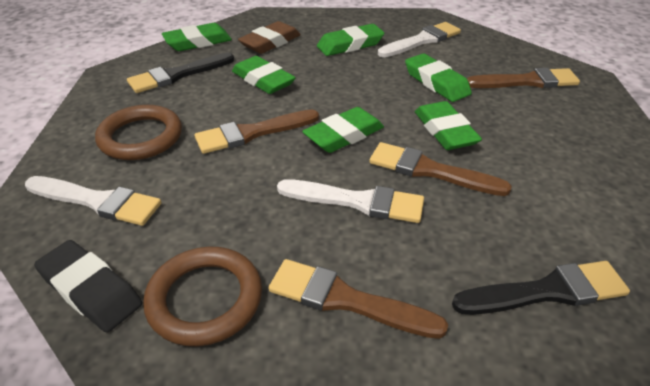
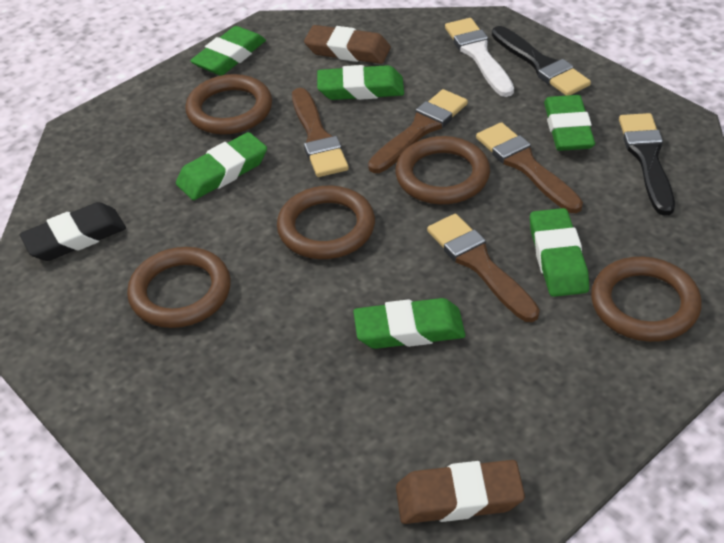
brown eraser: [238,21,301,54] = 1 -> [304,25,391,64] [396,460,525,524] = 2
brown ring: [95,105,182,160] [143,247,262,346] = 2 -> [127,247,231,328] [185,74,272,135] [277,186,375,259] [395,136,490,204] [591,257,702,342] = 5
white brush: [25,176,161,226] [277,179,424,223] [378,22,461,57] = 3 -> [445,18,514,97] = 1

